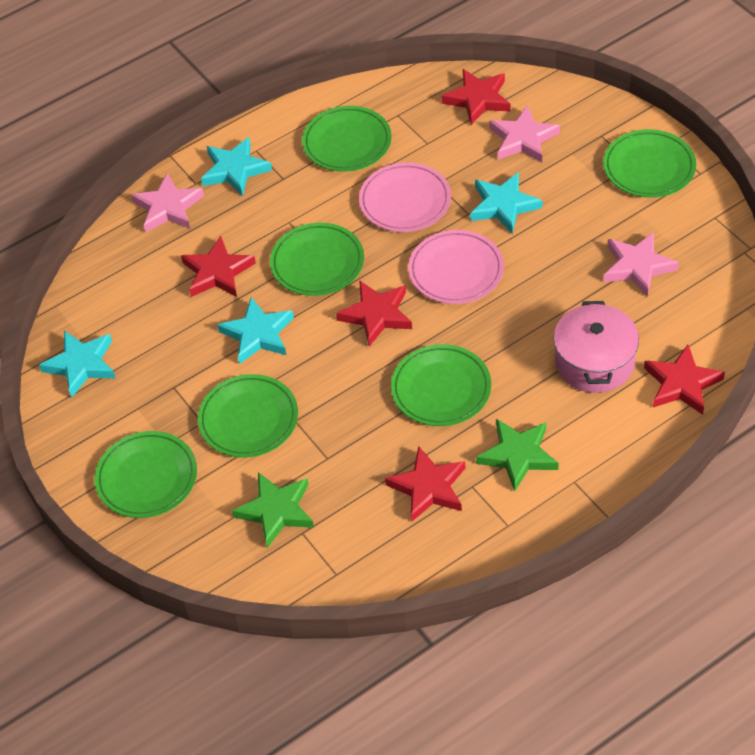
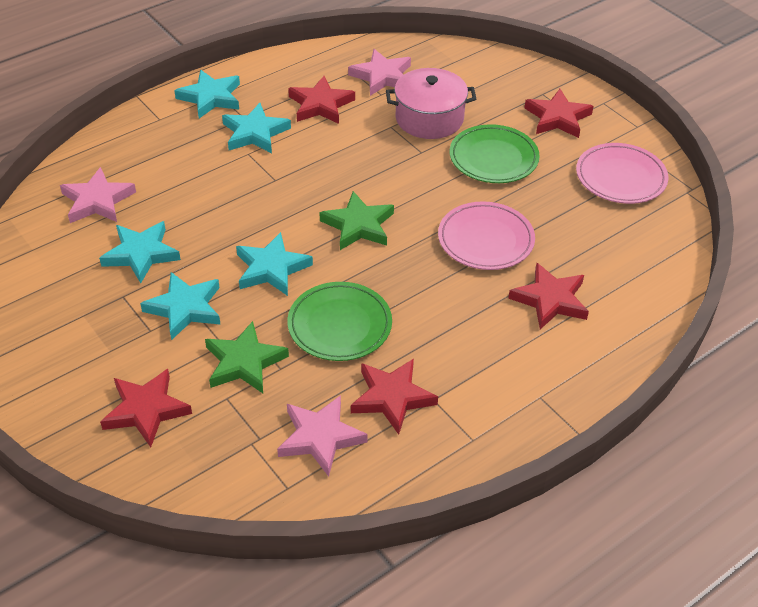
green plate: [95,431,197,518] [198,374,298,458] [270,223,364,296] [302,106,392,172] [391,344,491,426] [603,129,696,198] = 6 -> [287,282,392,361] [450,124,540,183] = 2
turquoise star: [39,330,116,398] [201,137,272,197] [217,297,294,364] [470,172,542,234] = 4 -> [99,221,181,283] [140,272,221,340] [174,70,240,118] [222,103,291,153] [236,232,313,296] = 5

